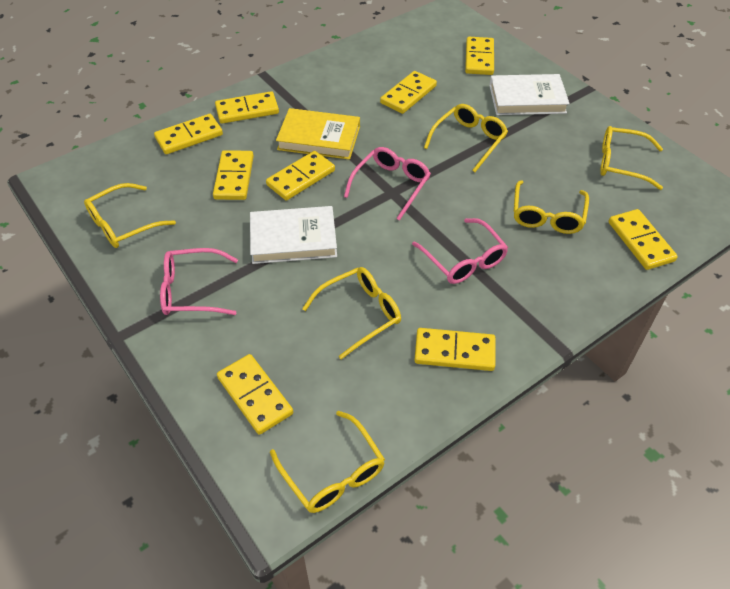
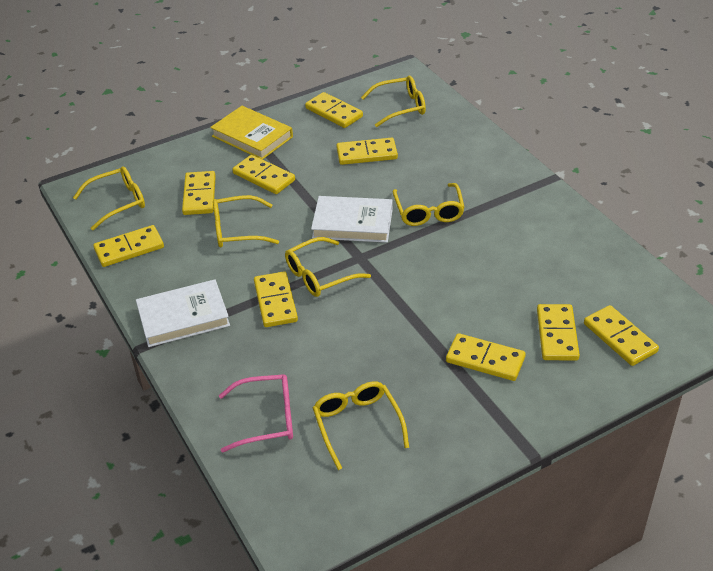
pink glasses: [160,248,238,315] [344,147,431,221] [412,218,508,284] = 3 -> [219,374,293,452] = 1

